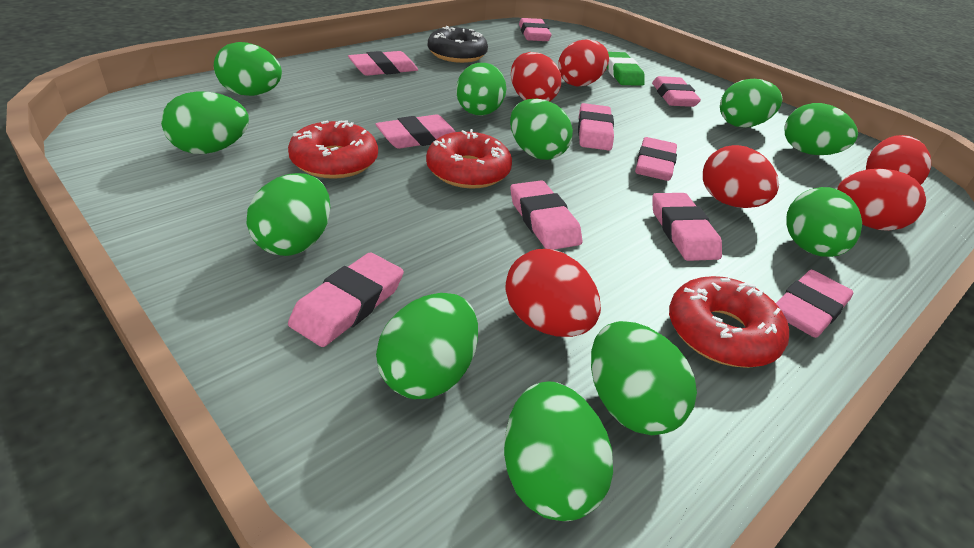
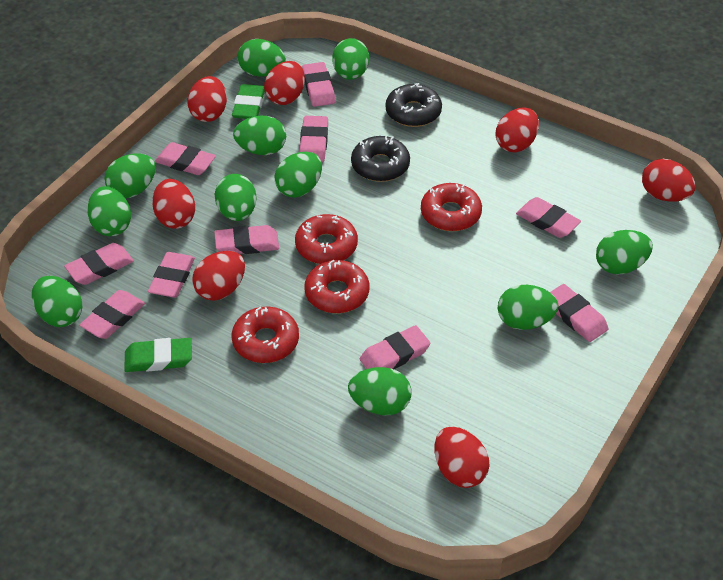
black donut: [428,26,488,63] = 1 -> [351,136,410,182] [385,83,442,127] = 2
green eraser: [607,52,645,86] = 1 -> [124,338,192,372] [232,84,265,119] = 2
red donut: [288,120,378,179] [426,129,512,189] [669,276,789,368] = 3 -> [232,307,299,363] [295,214,358,264] [304,260,369,313] [421,183,482,231] = 4
red egg: [505,249,601,337] [511,52,561,102] [558,39,609,87] [703,145,779,208] [837,169,926,231] [866,135,931,185] = 6 -> [152,179,195,229] [188,76,227,122] [192,251,245,301] [264,61,305,105] [435,427,490,488] [496,107,539,153] [642,159,696,202] = 7

